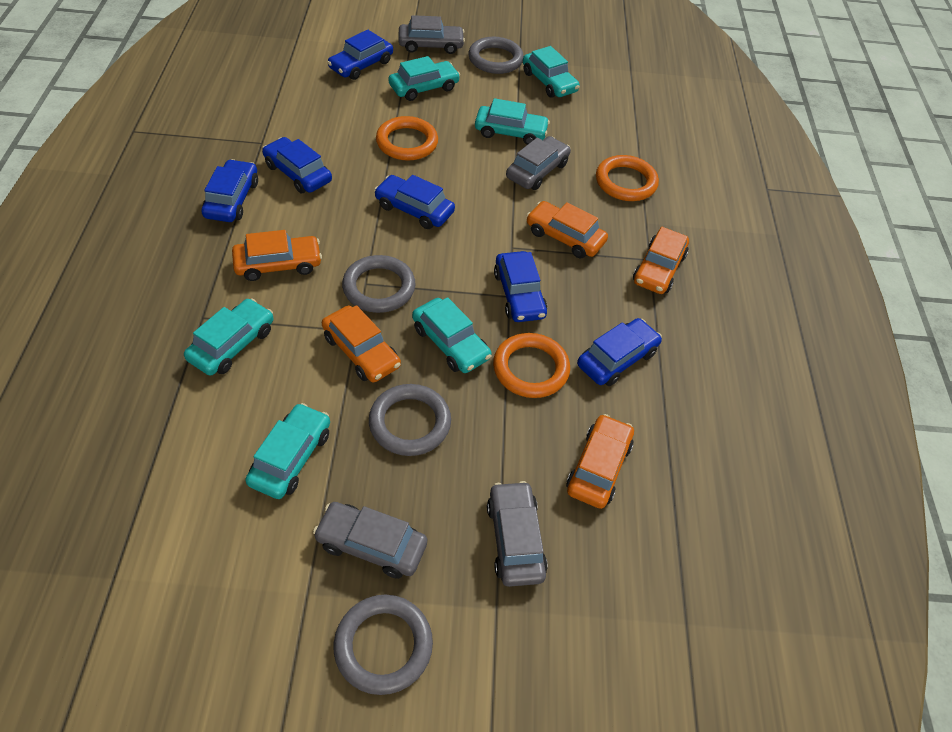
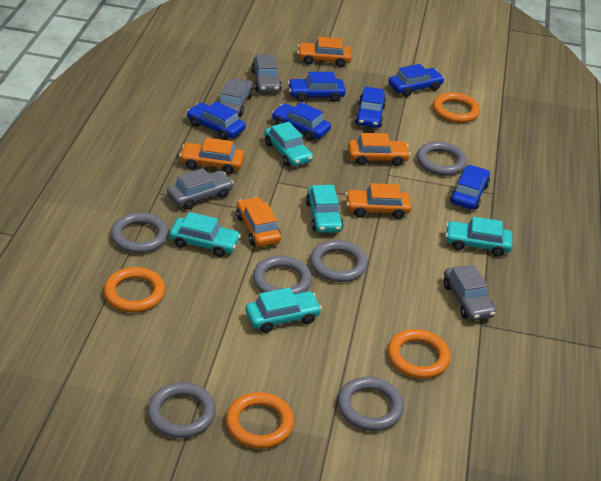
grey ring: [334,594,433,695] [342,255,416,313] [369,384,451,456] [468,37,524,74] = 4 -> [111,212,169,253] [147,382,216,438] [253,256,312,294] [310,240,368,282] [338,377,404,431] [417,141,467,176] = 6
orange ring: [376,116,438,161] [493,333,570,398] [596,155,659,201] = 3 -> [104,267,165,312] [226,392,294,449] [388,329,451,379] [433,92,480,123] = 4
turquoise car: [184,298,274,376] [245,403,330,499] [389,56,460,101] [412,297,492,373] [475,98,550,145] [523,46,580,98] = 6 -> [169,212,241,257] [245,288,322,333] [264,122,313,166] [306,185,343,233] [445,217,512,257] = 5

